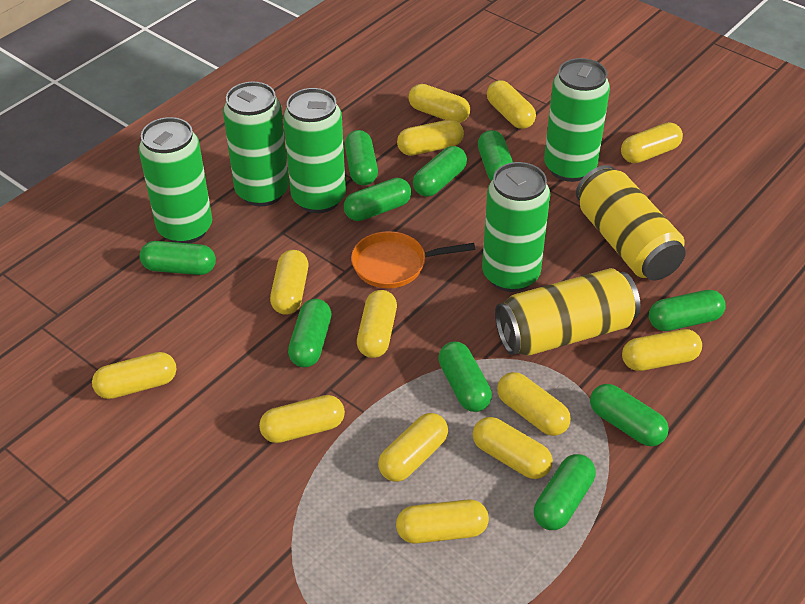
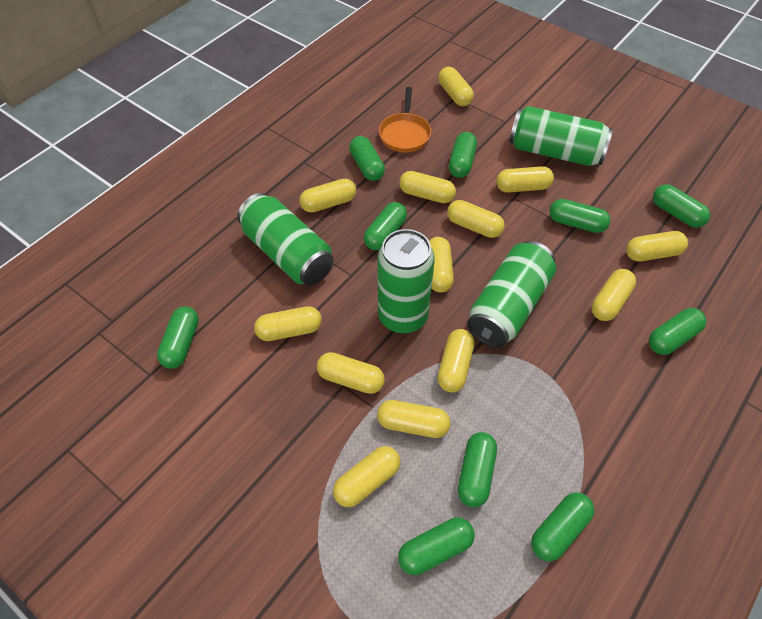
green can: [139,117,212,244] [223,82,289,207] [283,88,346,213] [482,162,550,292] [544,58,610,182] = 5 -> [237,193,334,286] [377,229,435,334] [467,241,556,348] [509,106,613,166] = 4
yellow can: [495,268,641,355] [576,165,686,281] = 2 -> none = 0

